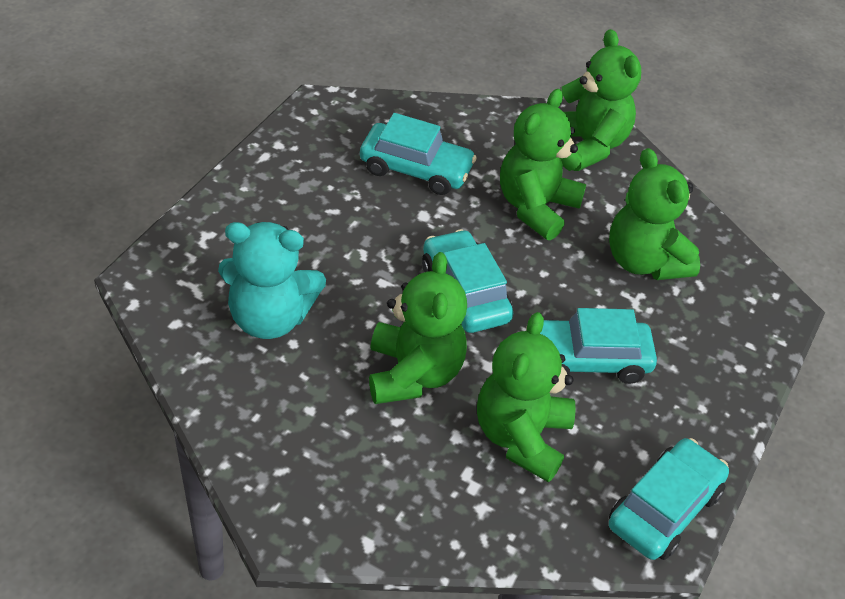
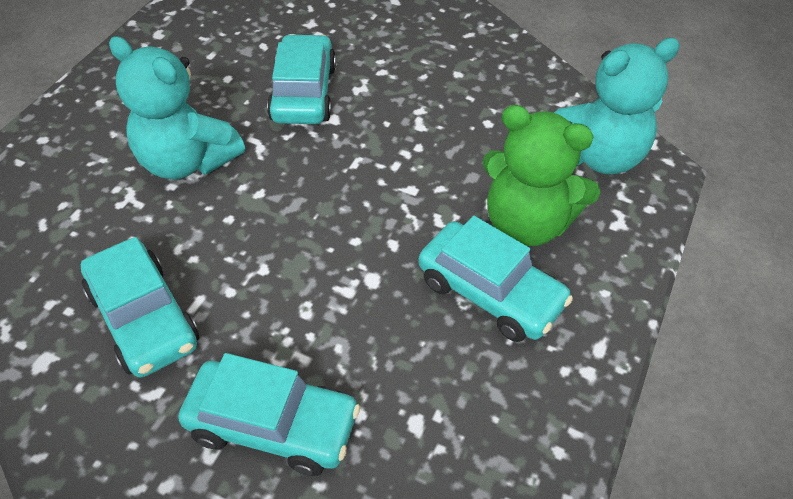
green teddy bear: [369,252,467,404] [477,312,576,482] [500,89,586,240] [562,29,641,171] [609,148,700,280] = 5 -> [482,105,600,246] = 1
turquoise teddy bear: [218,222,326,339] = 1 -> [109,36,245,180] [554,38,680,175] = 2

